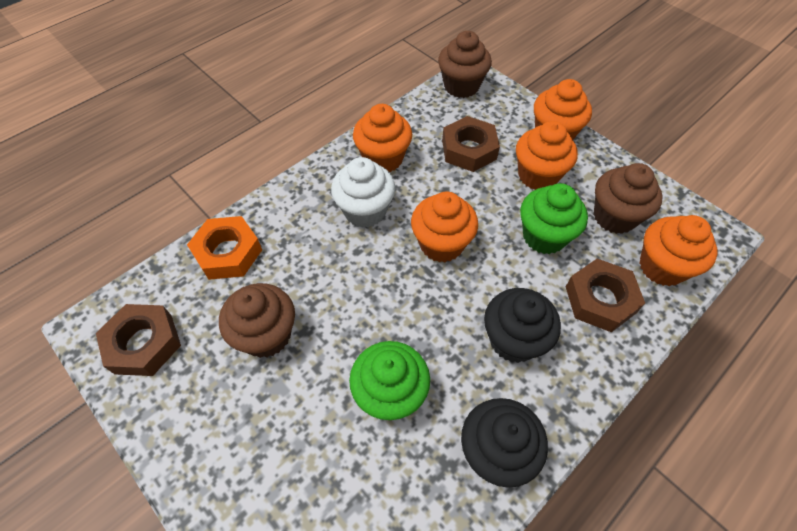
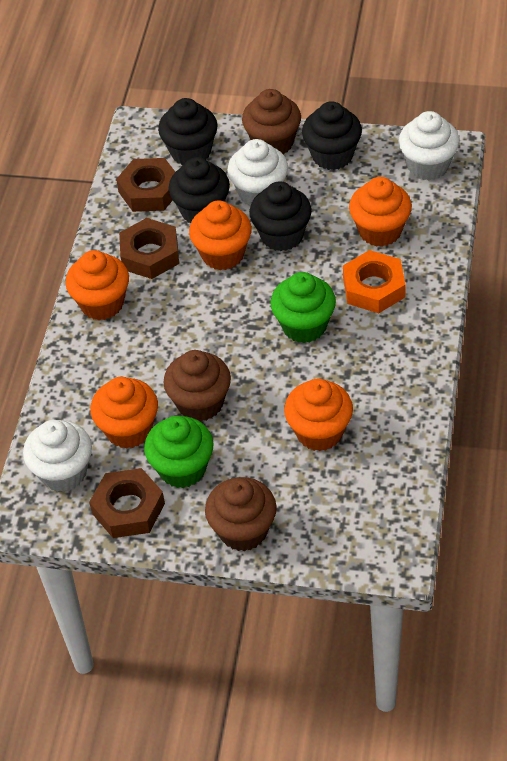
black cupcake: [461,398,548,488] [484,288,561,363] = 2 -> [158,98,218,165] [168,157,230,223] [249,181,312,251] [302,101,362,170] = 4
white cupcake: [331,157,395,228] = 1 -> [23,420,92,492] [227,139,288,206] [399,111,459,180] = 3

